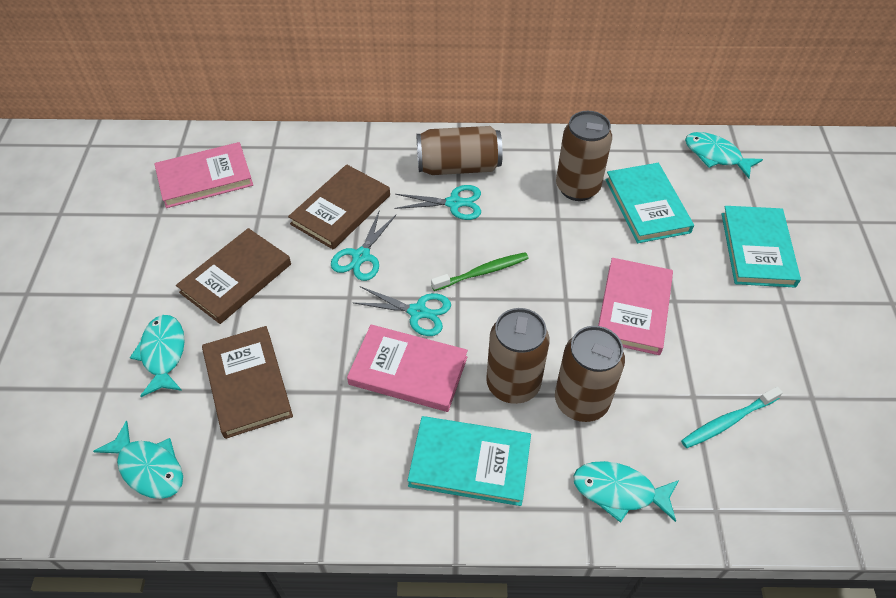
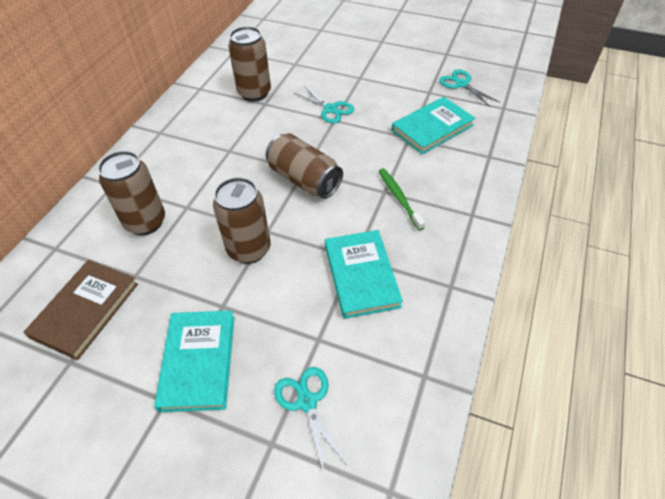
brown book: [176,228,291,324] [202,326,293,439] [288,164,390,250] = 3 -> [23,260,138,360] = 1
pink book: [154,142,253,208] [347,324,468,412] [598,258,673,355] = 3 -> none = 0
turquoise fish: [93,421,183,499] [130,315,185,397] [573,461,679,523] [685,132,763,178] = 4 -> none = 0
turquoise toothbrush: [681,386,783,448] = 1 -> none = 0

